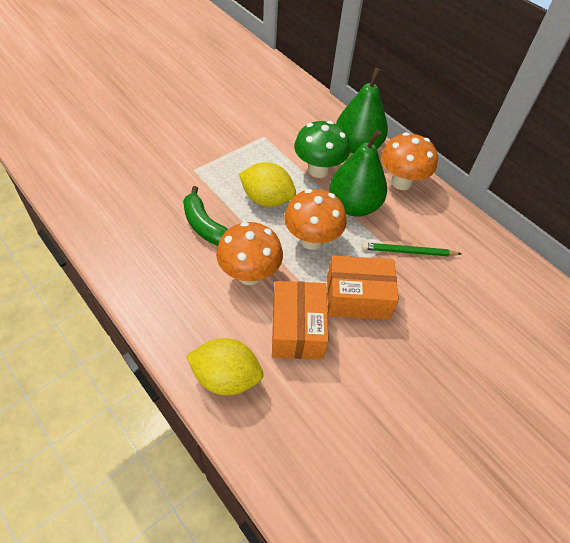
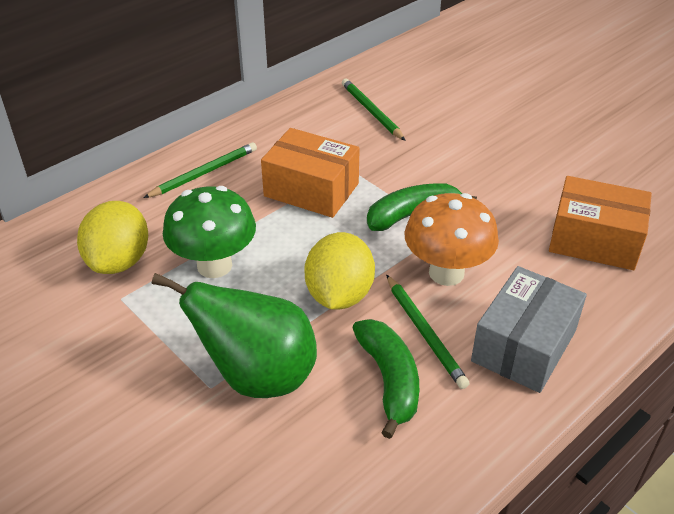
green banana: [183,186,228,246] = 1 -> [353,319,419,439] [367,183,477,231] = 2
green pear: [329,130,387,217] [336,68,388,154] = 2 -> [152,273,317,398] = 1
green pencil: [362,243,461,256] = 1 -> [143,142,257,198] [342,79,406,141] [386,275,470,389] = 3
grey box: none = 0 -> [471,266,587,393] = 1
orange mushroom: [216,222,283,285] [284,189,347,250] [381,132,438,190] = 3 -> [405,193,499,286] = 1

